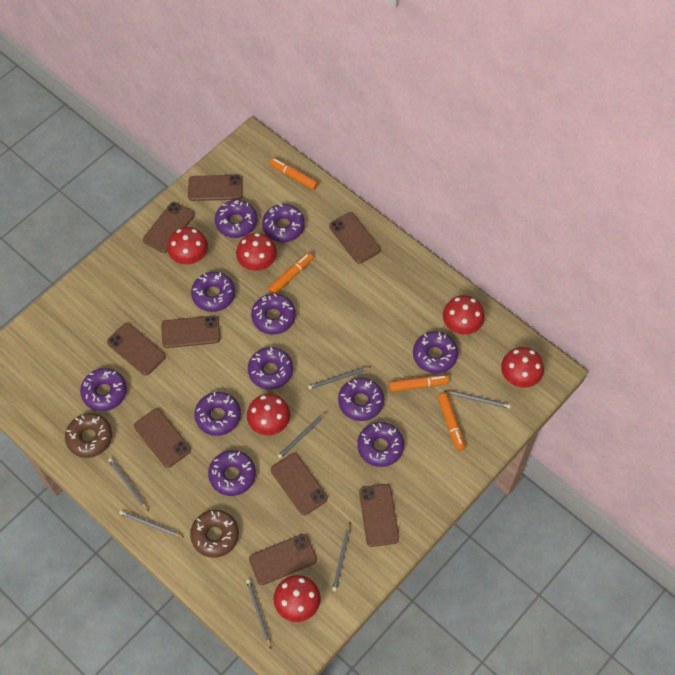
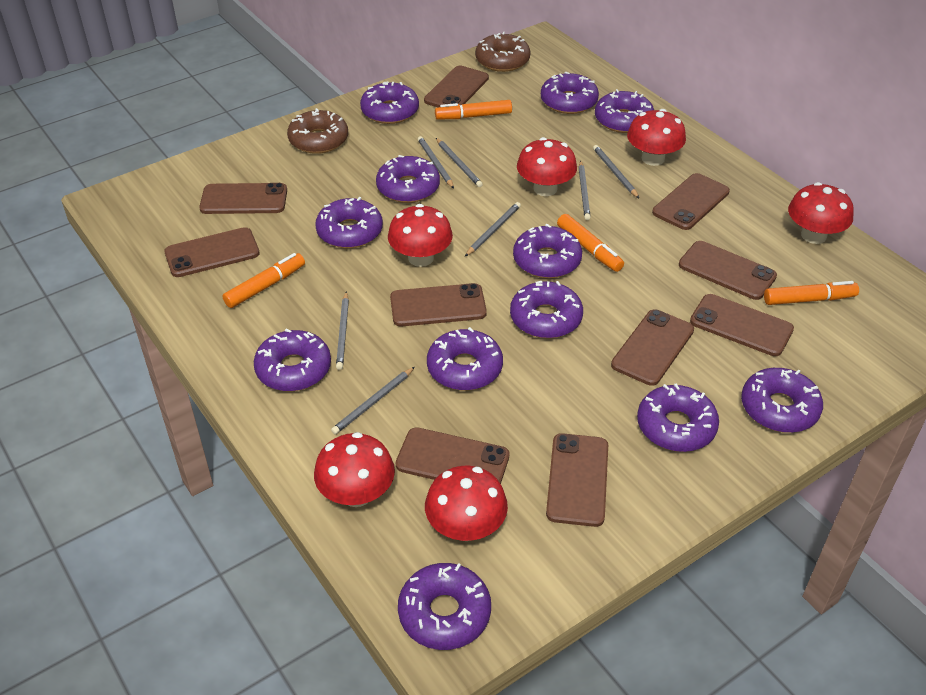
brown phone: [107,323,166,375] [134,409,191,468] [143,202,195,253] [161,315,220,348] [188,175,243,201] [249,534,317,585] [271,453,328,515] [329,212,380,264] [359,484,399,547] = 9 -> [164,227,260,277] [199,183,287,214] [390,283,487,326] [396,427,510,484] [424,66,489,107] [546,433,608,527] [611,309,694,386] [652,173,730,230] [679,241,777,300] [690,294,794,356] = 10
purple donut: [80,368,127,411] [191,272,235,312] [194,392,241,436] [208,450,256,496] [215,200,257,238] [248,347,293,390] [251,293,296,335] [262,204,305,242] [338,378,384,421] [357,422,404,467] [413,332,458,374] = 11 -> [254,329,331,391] [315,197,383,248] [360,81,419,124] [376,155,440,203] [398,563,491,650] [427,327,503,390] [510,281,583,338] [513,224,582,278] [541,71,599,114] [595,89,654,133] [637,384,719,452] [741,368,823,433] = 12

